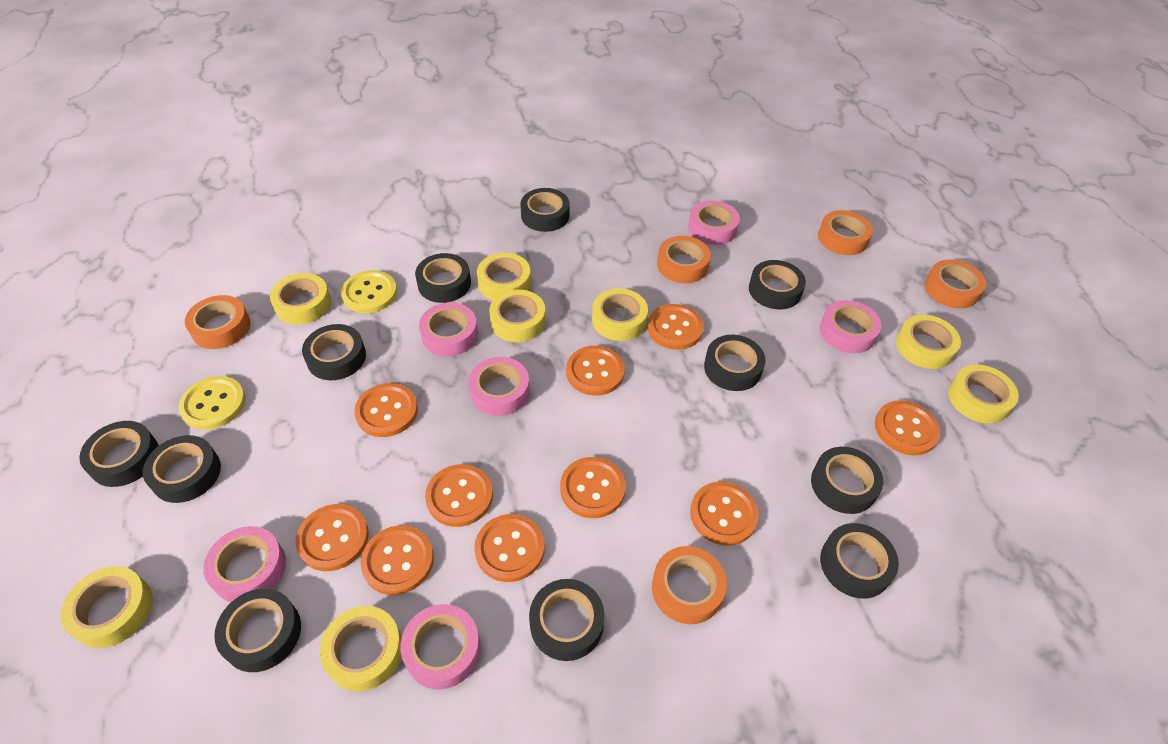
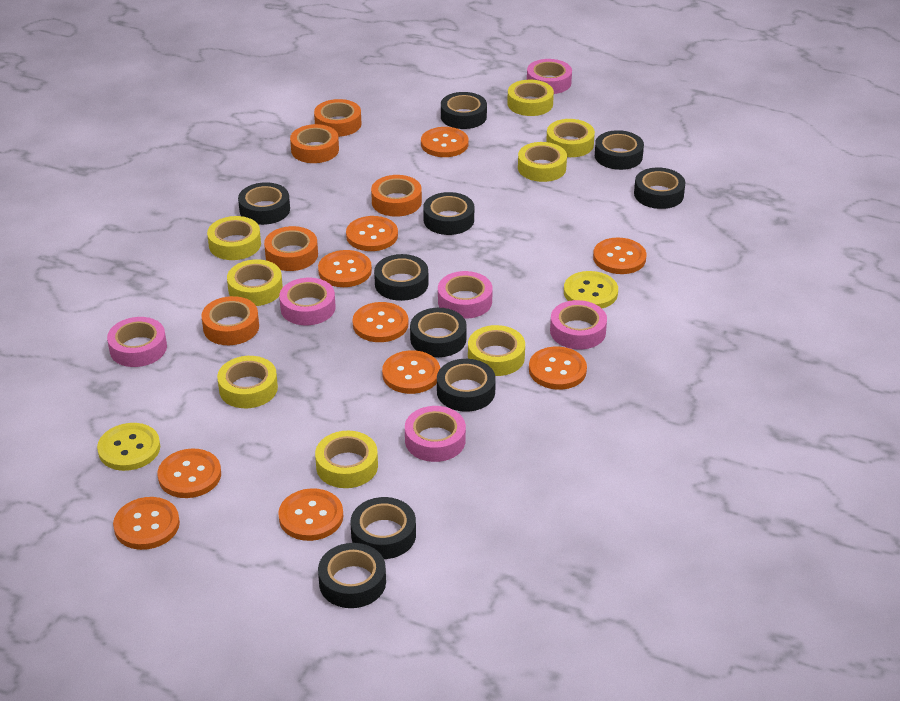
black tape: [79,421,159,487] [143,435,221,503] [214,589,301,672] [302,324,366,380] [415,253,471,303] [520,188,570,232] [529,579,605,661] [704,335,766,391] [749,260,806,310] [811,447,883,514] [820,523,899,599] = 11 -> [238,182,290,225] [318,543,386,608] [350,497,416,559] [374,254,429,301] [410,308,467,357] [423,192,474,235] [437,359,496,412] [441,92,487,129] [595,130,644,170] [634,168,686,209] = 10

